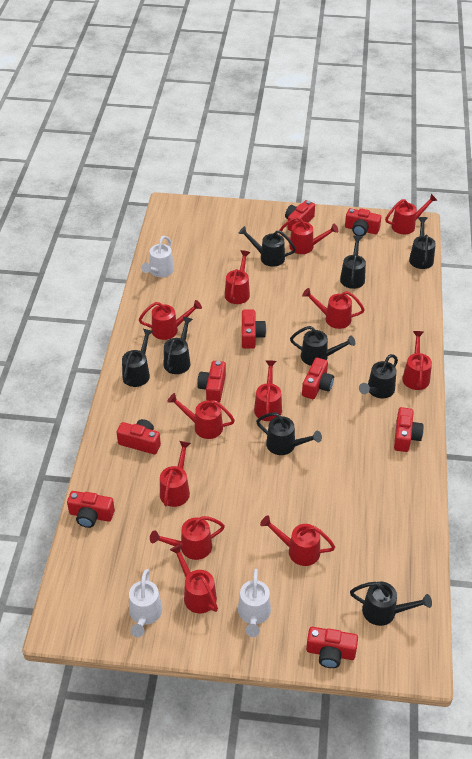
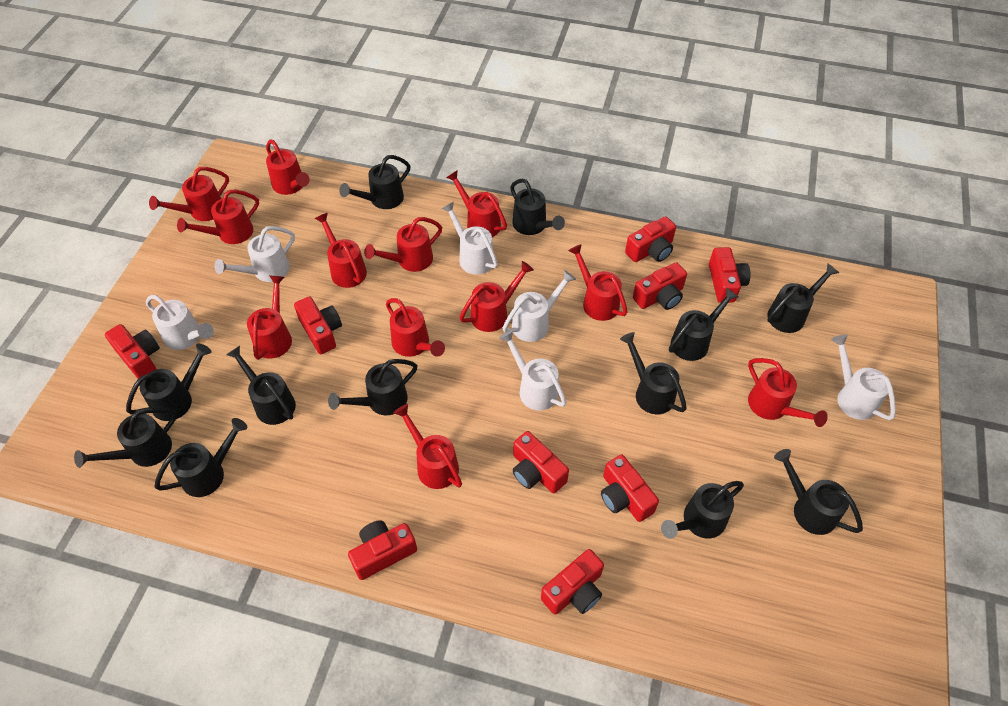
black watering can: [122,329,154,387] [164,317,193,374] [238,226,296,267] [256,412,322,455] [290,326,355,366] [340,235,366,289] [350,582,432,626] [359,354,398,399] [409,217,436,269] = 9 -> [74,408,177,468] [126,344,212,421] [155,418,247,497] [226,346,296,425] [328,359,418,415] [339,155,410,209] [510,179,565,235] [620,332,687,415] [661,481,744,539] [669,288,739,361] [767,264,839,333] [774,449,863,535] = 12
white watering can: [129,569,162,637] [141,236,174,277] [238,569,271,637] = 3 -> [146,295,214,350] [214,226,295,282] [441,202,498,275] [499,330,567,411] [503,270,576,342] [831,335,896,420] = 6

